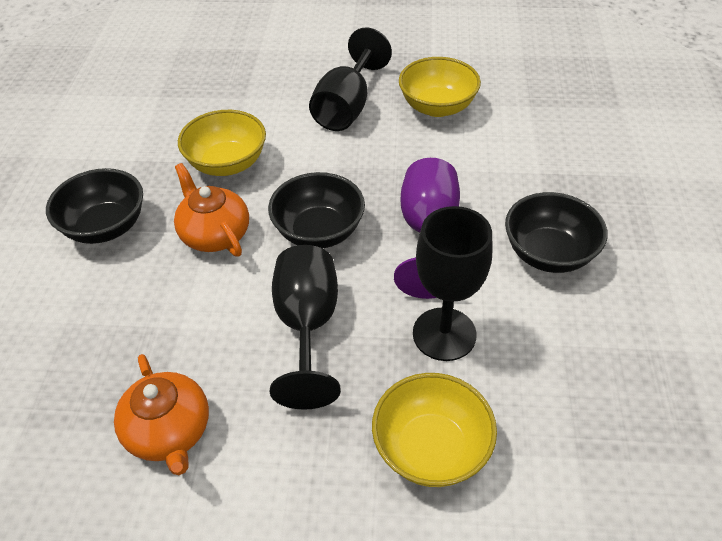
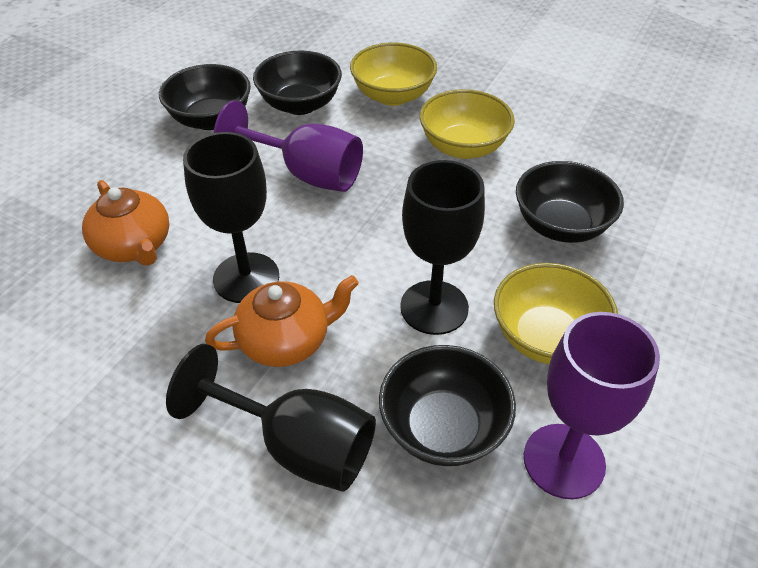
black bowl: [46,168,143,244] [268,172,365,248] [505,192,608,273] = 3 -> [159,64,251,130] [253,50,342,115] [379,345,516,466] [516,161,624,243] = 4
purple goblet: [394,158,460,299] = 1 -> [214,100,363,192] [524,312,660,499] = 2

